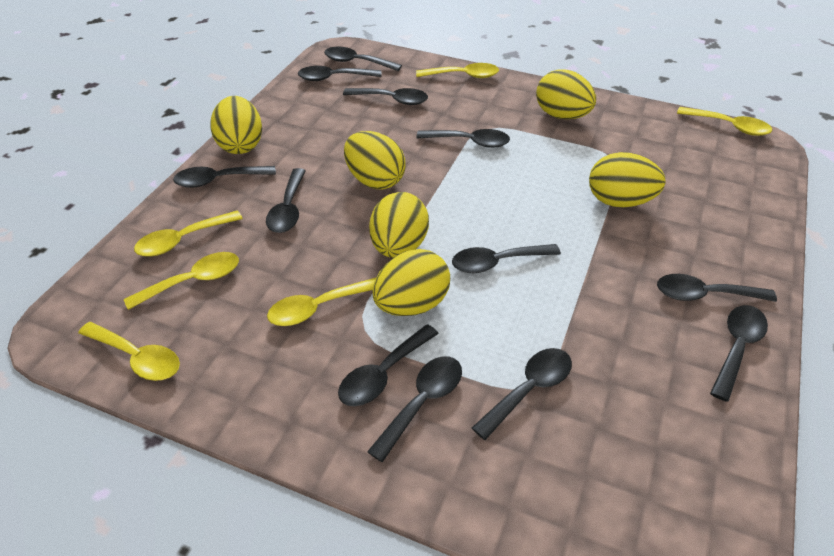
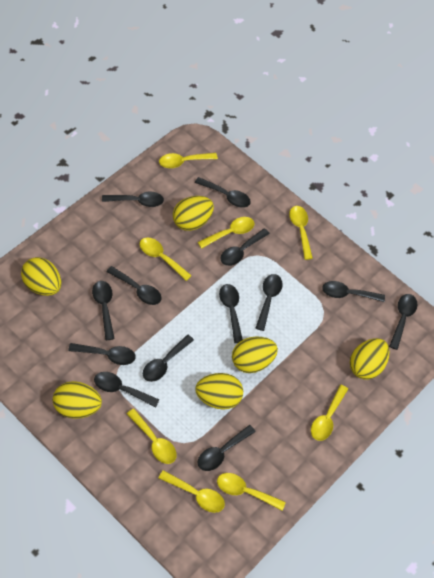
black spoon: [173,166,276,188] [266,168,306,233] [298,66,382,81] [324,47,402,71] [338,324,439,406] [343,88,428,105] [367,356,462,462] [416,129,510,148] [452,244,561,273] [472,348,572,440] [657,274,777,302] [710,305,768,402] = 12 -> [68,343,136,365] [92,281,115,340] [94,372,159,407] [102,192,164,207] [106,266,162,305] [143,335,194,382] [195,177,251,208] [198,425,256,471] [219,284,243,343] [220,228,270,266] [256,274,283,331] [322,281,385,302] [389,294,417,350] = 13
yellow spoon: [78,322,180,381] [124,252,239,310] [134,211,243,257] [267,278,376,326] [416,63,499,78] [677,107,772,136] = 6 -> [127,409,177,464] [140,237,192,281] [159,153,218,168] [159,470,225,513] [198,217,254,249] [217,473,286,511] [289,206,313,260] [311,385,348,441] = 8

